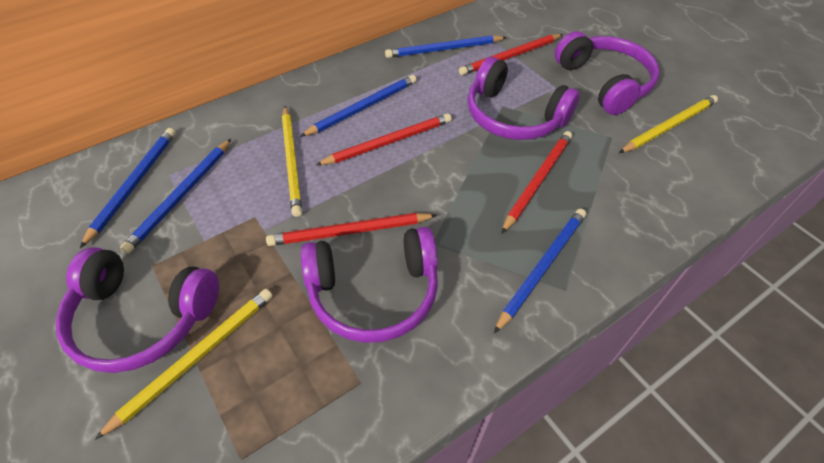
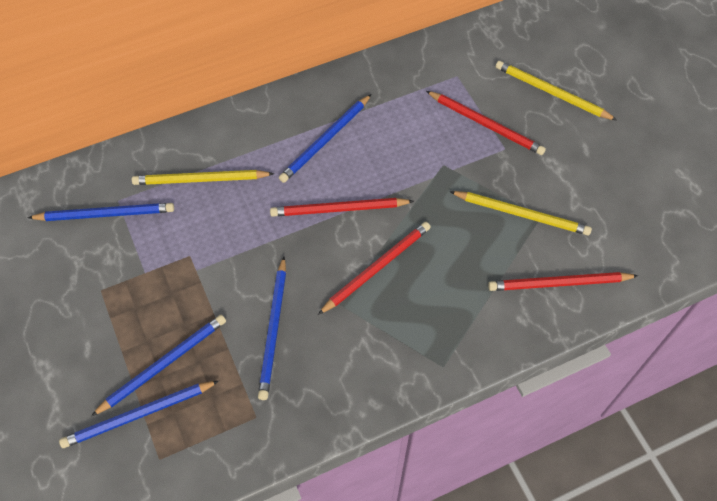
purple headphones: [56,247,219,373] [301,227,438,343] [467,57,580,140] [555,31,660,115] = 4 -> none = 0

